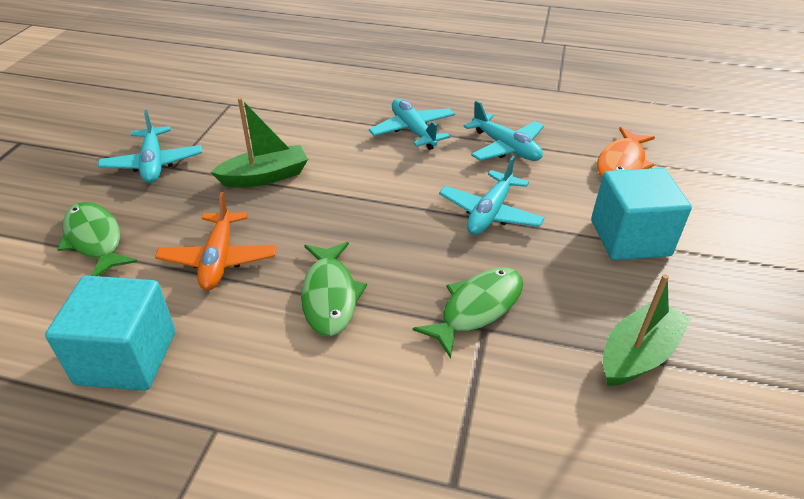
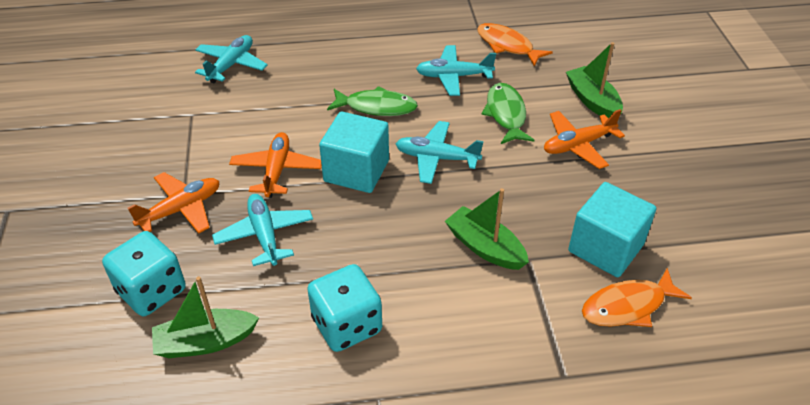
green boat: [211,98,308,188] [603,274,691,386] = 2 -> [152,276,259,358] [445,188,529,270] [566,42,623,118] = 3
green fish: [57,202,137,276] [301,242,367,336] [413,268,523,359] = 3 -> [327,86,418,116] [482,83,534,144] = 2
orange fish: [597,127,655,177] = 1 -> [477,23,553,67] [582,268,692,327] = 2
orange plane: [155,192,277,290] = 1 -> [128,172,219,234] [229,132,322,198] [544,109,625,169] = 3
turquoise dice: none = 0 -> [102,231,186,316] [307,264,382,352] = 2

